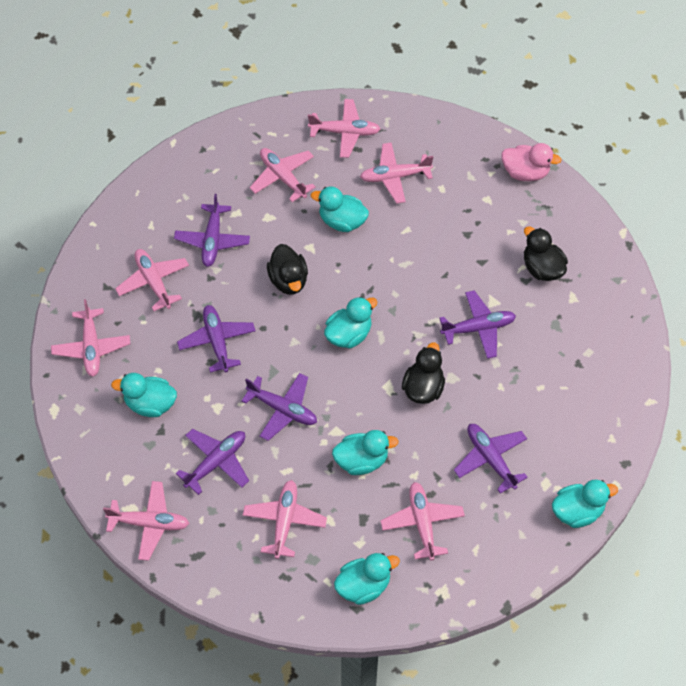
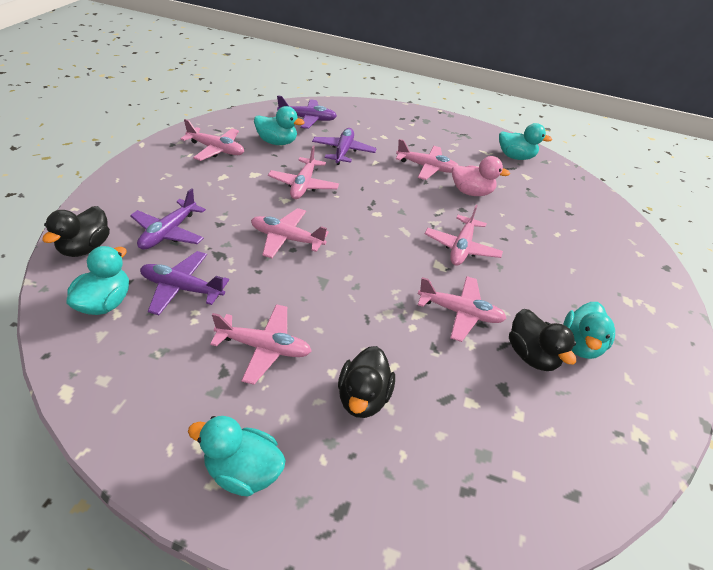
pink plane: [51,299,130,377] [103,481,189,561] [115,249,189,311] [243,480,327,559] [250,148,315,202] [308,99,380,158] [360,143,434,204] [381,482,465,561] = 8 -> [180,119,244,161] [210,304,312,385] [251,208,329,258] [268,146,339,199] [396,139,459,180] [418,276,507,342] [425,205,503,266] = 7
purple plane: [174,194,250,267] [176,429,249,495] [177,305,256,373] [242,373,317,441] [439,290,516,359] [454,424,528,494] = 6 -> [130,188,206,250] [140,251,229,315] [277,95,337,129] [312,128,376,165] = 4
turquoise duck: [111,373,177,417] [311,186,369,232] [324,296,377,349] [332,430,399,475] [334,553,400,605] [552,479,618,528] = 6 -> [66,246,129,315] [188,416,286,497] [254,106,305,145] [499,123,552,160] [563,302,615,359] = 5

